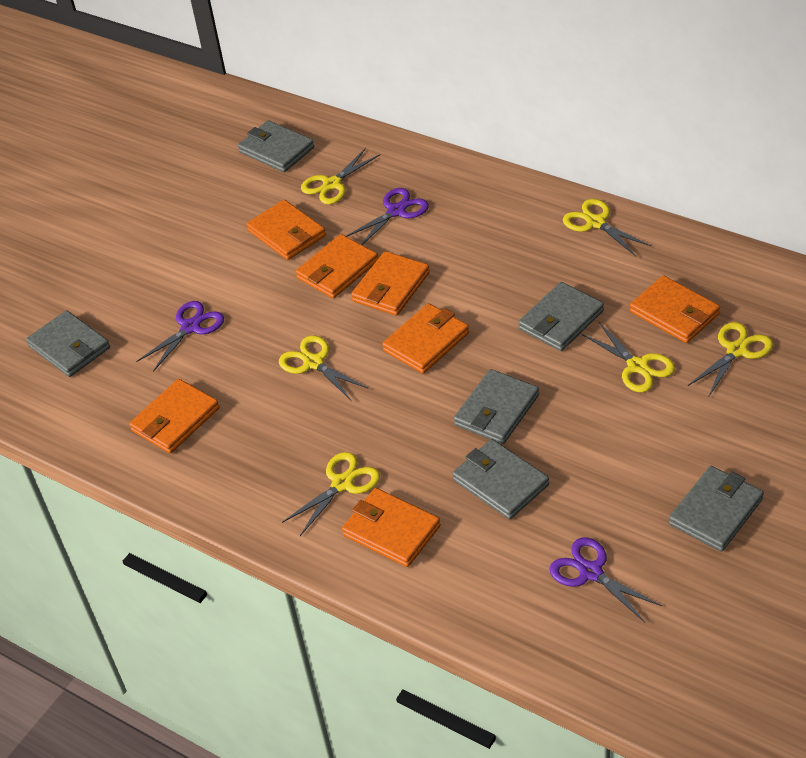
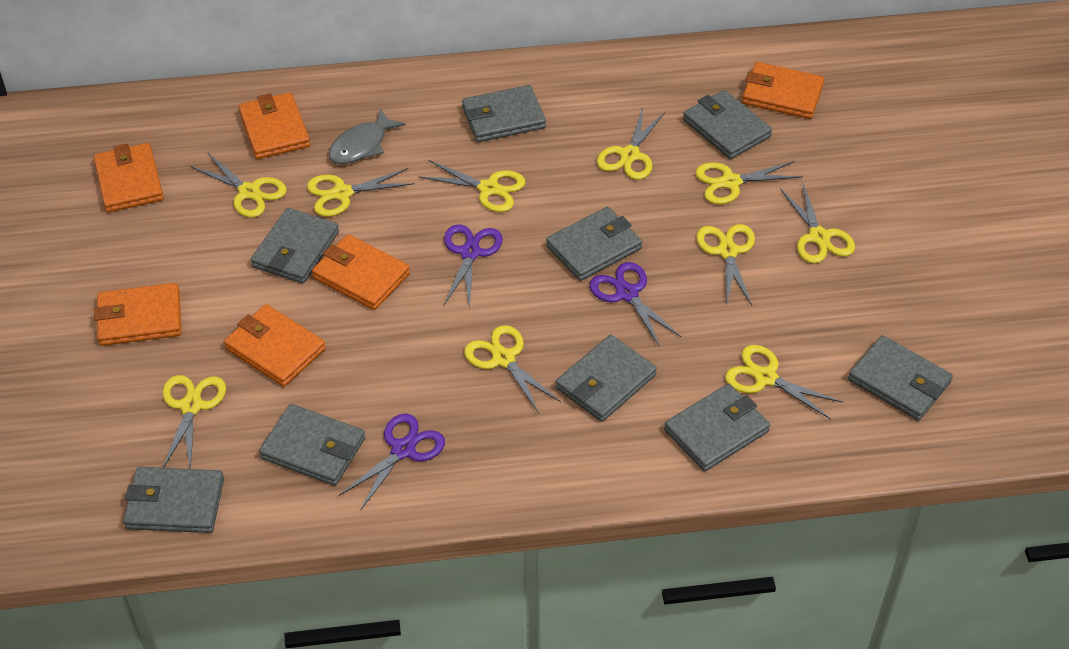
grey fish: none = 0 -> [329,109,406,164] = 1
grey wallet: [26,310,110,377] [238,120,314,172] [452,439,549,519] [454,369,539,444] [518,282,604,351] [669,466,764,552] = 6 -> [123,467,224,533] [251,208,339,284] [259,404,365,486] [462,85,546,142] [546,207,642,281] [556,335,657,422] [664,384,770,471] [683,90,772,159] [848,335,953,421] = 9
orange wallet: [129,379,220,453] [247,200,326,260] [296,234,378,298] [342,488,441,567] [351,251,430,316] [382,303,469,374] [630,275,720,343] = 7 -> [94,143,164,212] [94,283,181,346] [224,304,326,387] [238,92,310,159] [312,234,410,310] [742,62,825,119] = 6
yellow scissors: [279,335,369,400] [282,452,380,536] [301,148,380,204] [563,199,651,256] [581,322,675,393] [688,322,773,396] = 6 -> [162,375,226,469] [190,152,287,218] [307,168,415,217] [419,160,525,212] [464,325,561,413] [597,109,665,180] [695,161,803,204] [696,224,755,305] [725,345,843,420] [780,184,855,264] = 10

